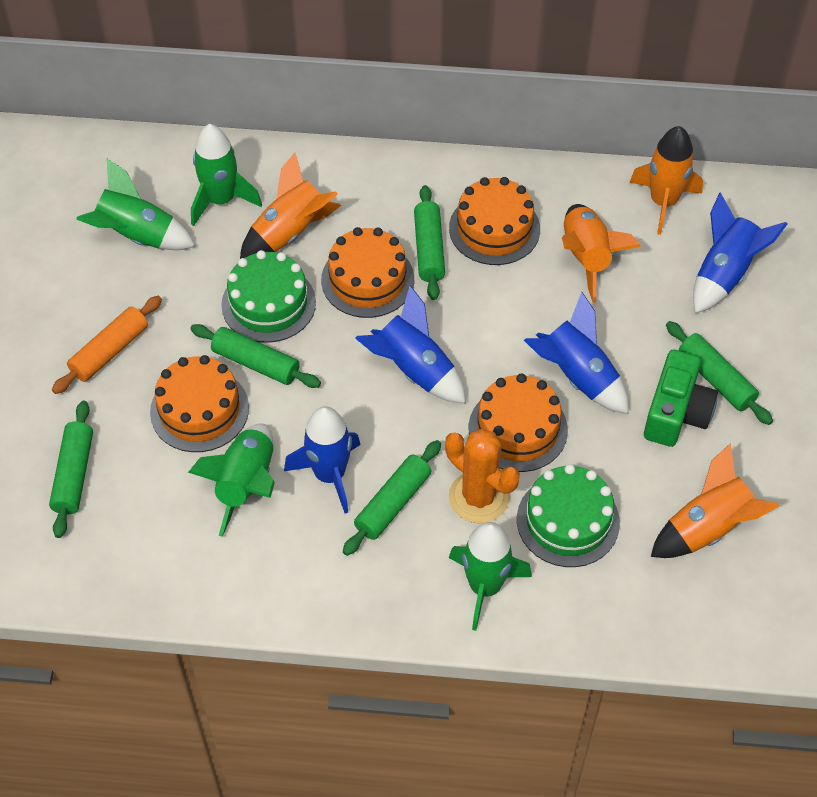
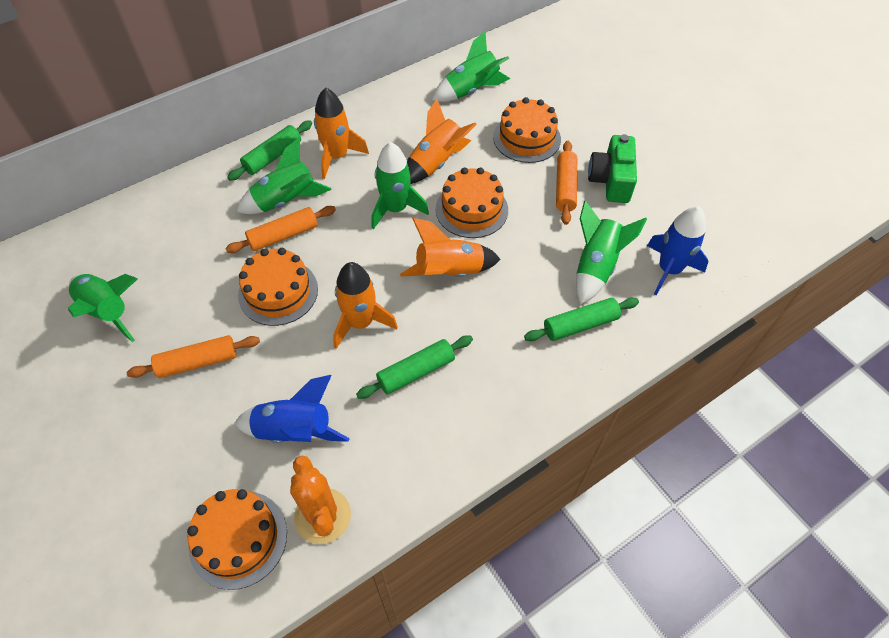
blue rocket: [284,406,361,513] [355,285,466,403] [524,292,629,414] [693,192,788,313] = 4 -> [235,375,350,443] [647,206,708,295] = 2
green cake: [221,250,316,343] [517,464,620,567] = 2 -> none = 0
green rocket: [76,158,195,250] [188,423,275,537] [191,124,262,226] [449,522,532,631] = 4 -> [68,274,138,342] [237,138,332,214] [371,142,429,230] [432,31,510,102] [576,200,647,304] = 5
green rolling pin: [49,401,93,538] [190,324,321,388] [343,440,441,556] [414,185,445,300] [666,321,773,425] = 5 -> [227,120,312,181] [356,335,473,399] [524,298,639,341] = 3
orange rolling pin: [52,296,162,394] = 1 -> [127,335,260,378] [225,206,336,253] [556,141,577,225] = 3

